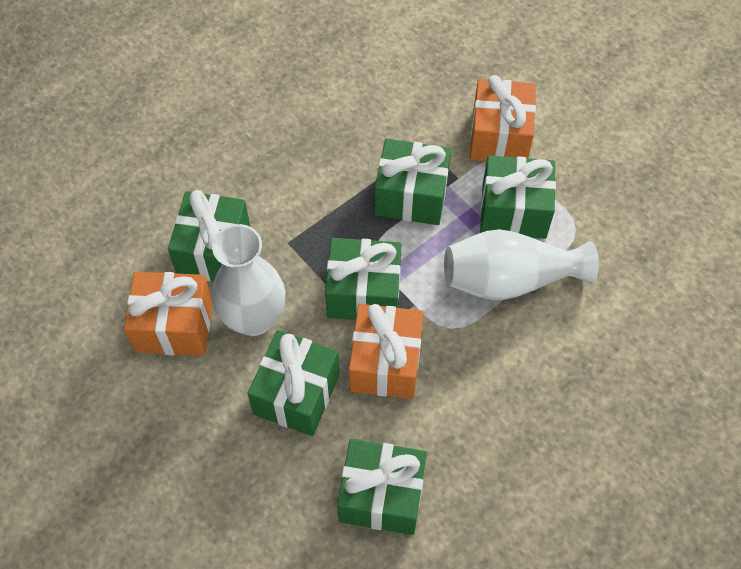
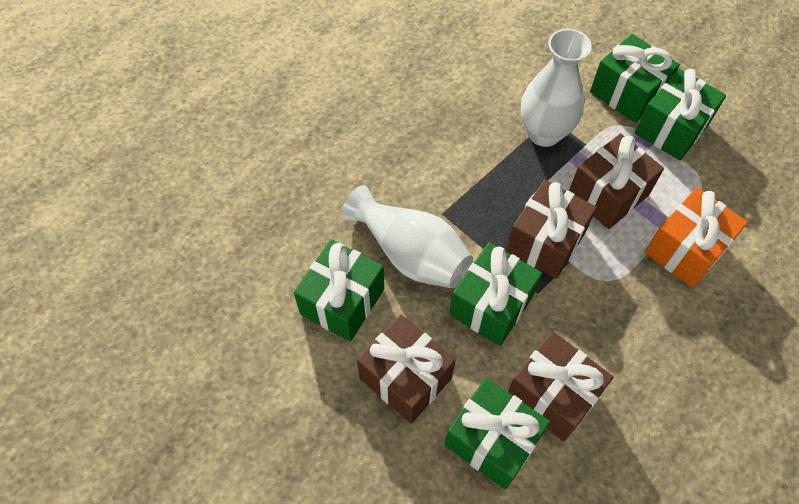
brown gift: none = 0 -> [357,315,456,423] [506,180,597,279] [508,331,613,441] [569,133,664,229] = 4
green gift: [168,190,250,281] [247,330,340,436] [325,238,401,320] [337,439,427,535] [375,138,451,225] [480,155,556,239] = 6 -> [294,239,384,342] [445,378,550,489] [449,242,542,346] [590,34,680,123] [635,69,726,160] = 5
orange gift: [124,272,212,356] [349,304,423,399] [470,75,536,162] = 3 -> [644,187,748,288] = 1

